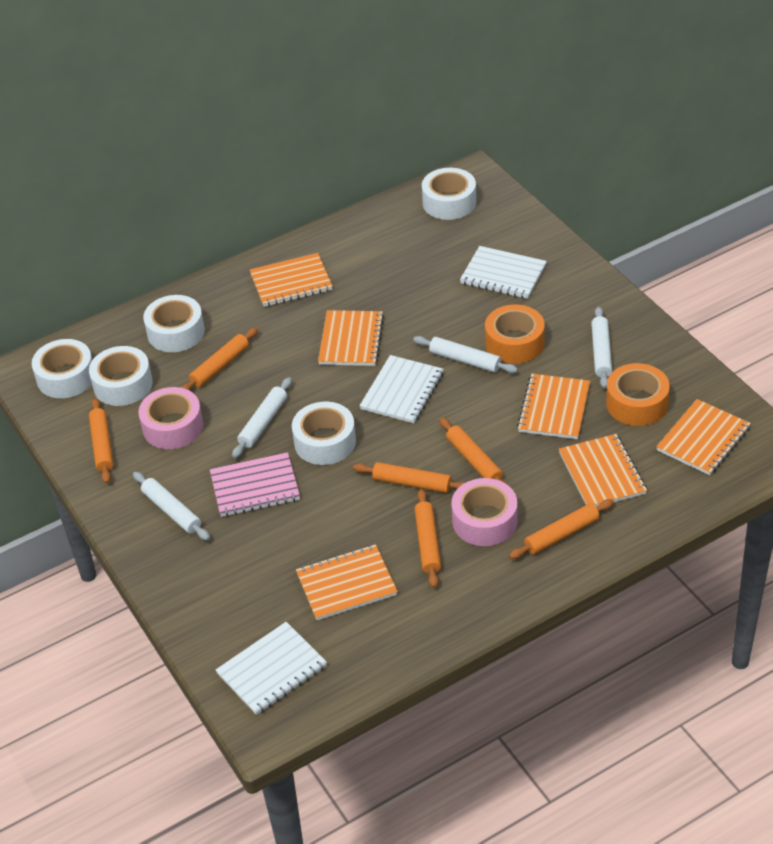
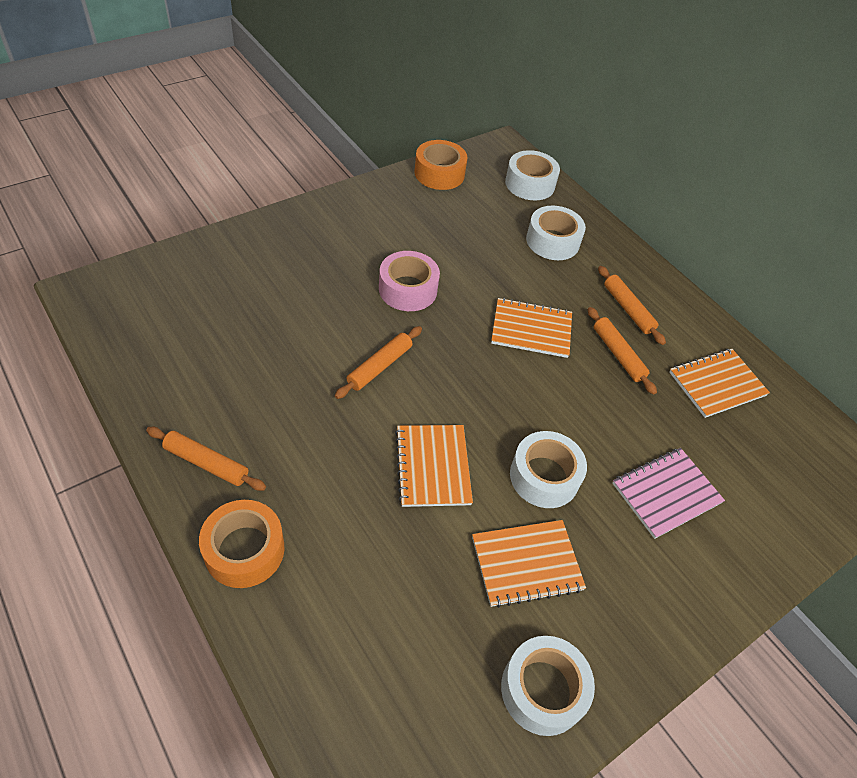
orange notebook: [250,253,333,307] [296,544,398,620] [318,310,384,366] [517,374,590,439] [559,434,647,507] [656,399,751,475] = 6 -> [395,425,473,507] [472,520,586,608] [491,298,572,358] [669,349,770,418] = 4
orange rolling pin: [89,398,113,484] [181,327,258,391] [353,462,466,493] [415,489,441,588] [439,418,510,487] [509,499,614,559] = 6 -> [146,427,266,491] [335,326,422,399] [588,307,657,395] [598,266,666,345] = 4
pink tape: [138,387,203,449] [451,478,518,546] = 2 -> [379,251,440,311] = 1
white notebook: [216,622,327,715] [360,355,444,423] [460,246,547,299] = 3 -> none = 0
white rolling pin: [133,472,210,541] [232,377,292,458] [413,336,518,373] [591,307,612,389] = 4 -> none = 0
white tape: [32,339,92,398] [89,346,153,406] [143,295,205,352] [292,402,356,465] [422,168,476,220] = 5 -> [501,636,595,736] [505,150,560,201] [510,431,587,508] [526,206,586,260] = 4

